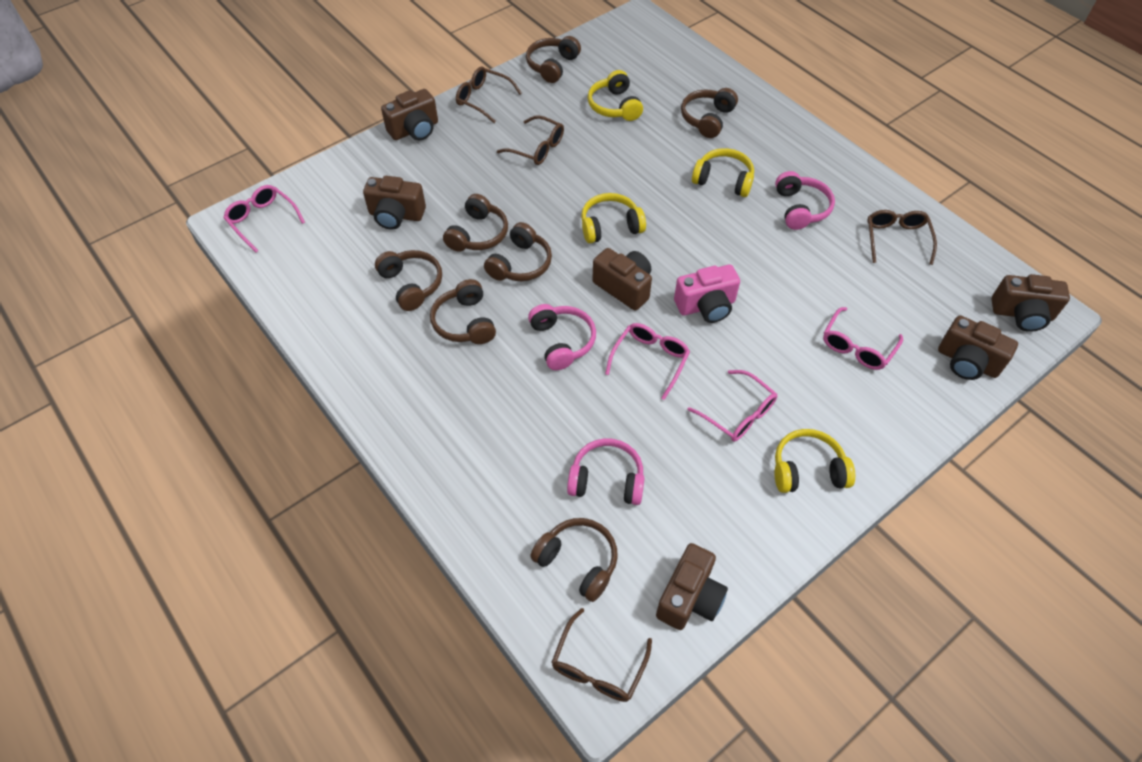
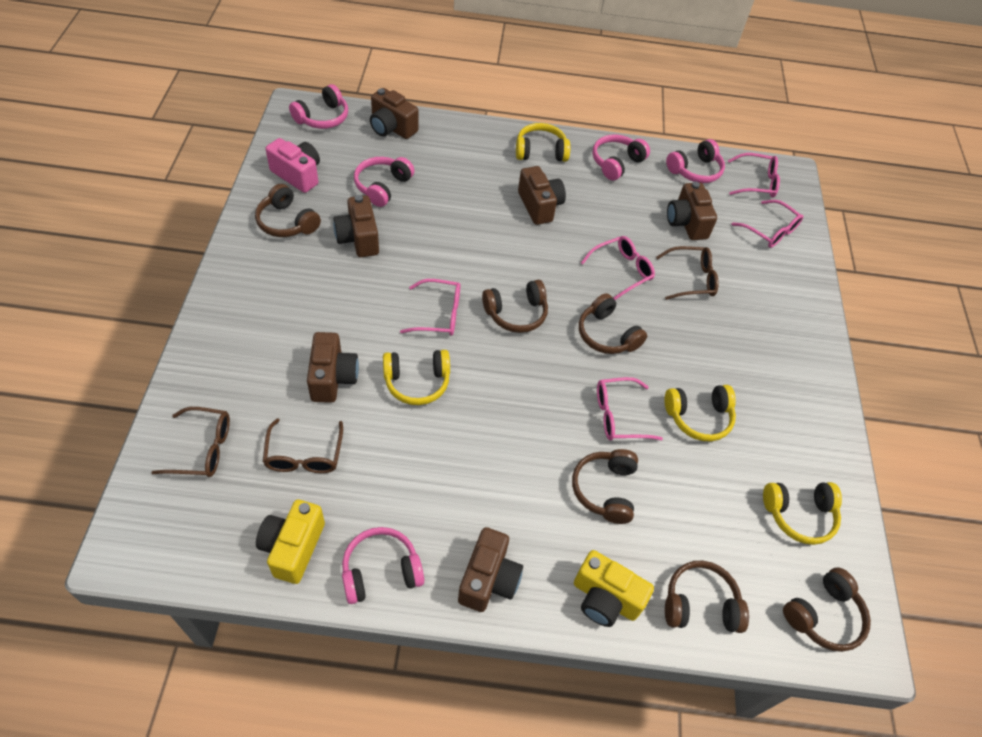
brown glasses: [456,67,522,123] [497,115,564,165] [551,608,652,702] [867,210,937,265] = 4 -> [152,407,230,477] [263,418,343,473] [656,246,719,300] = 3
brown headphones: [375,250,442,311] [430,279,496,344] [443,194,508,252] [484,222,552,281] [526,36,581,83] [530,518,618,602] [681,88,738,138] = 7 -> [255,184,321,237] [482,280,548,333] [572,449,638,524] [579,293,647,354] [665,560,749,633] [783,568,871,652] = 6
pink glasses: [223,185,305,252] [605,323,690,400] [688,370,777,442] [823,307,903,370] = 4 -> [400,279,460,336] [581,236,655,300] [597,377,663,440] [728,153,780,198] [731,200,803,248] = 5
pink headphones: [528,304,596,370] [567,438,644,505] [775,171,835,230] = 3 -> [289,84,348,129] [342,527,424,604] [354,157,415,207] [593,135,650,180] [666,139,725,183] = 5
yellow camera: none = 0 -> [256,500,325,584] [574,550,654,627] = 2

